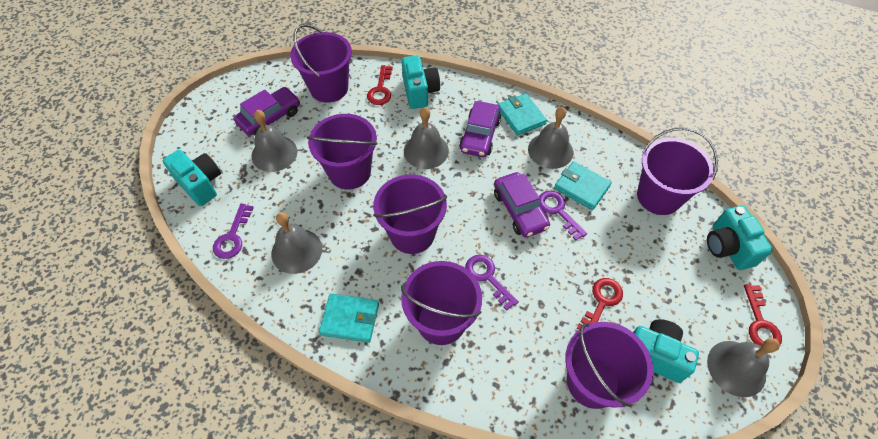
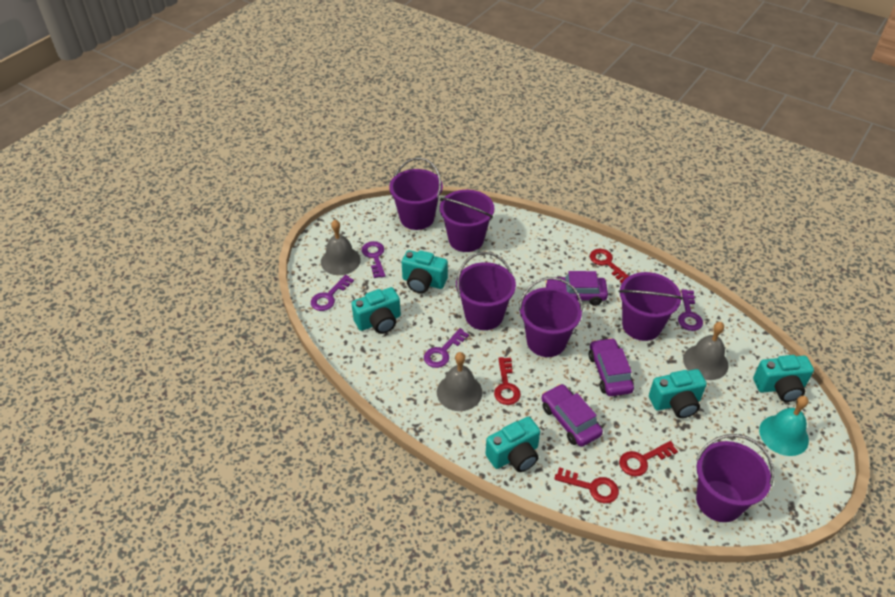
grey bell: [252,110,297,172] [271,212,322,274] [404,107,449,169] [528,107,573,169] [707,338,780,397] = 5 -> [321,220,361,275] [437,352,482,411] [683,322,729,380] = 3
purple key: [213,204,254,259] [465,255,519,310] [539,191,587,241] = 3 -> [311,275,354,311] [362,241,385,278] [424,329,469,368] [678,289,703,331] = 4
red key: [367,65,393,105] [577,278,623,330] [744,284,782,347] = 3 -> [494,357,521,405] [554,467,619,503] [590,249,629,283] [619,441,678,476] = 4
turquoise bell: none = 0 -> [759,396,809,456] = 1
turquoise camera: [163,150,221,206] [402,55,440,109] [633,319,699,383] [707,206,773,270] = 4 -> [351,287,401,334] [402,250,448,293] [485,417,540,472] [649,369,707,418] [753,355,814,402] = 5
turquoise wallet: [319,294,379,343] [498,93,547,135] [554,161,612,210] = 3 -> none = 0

